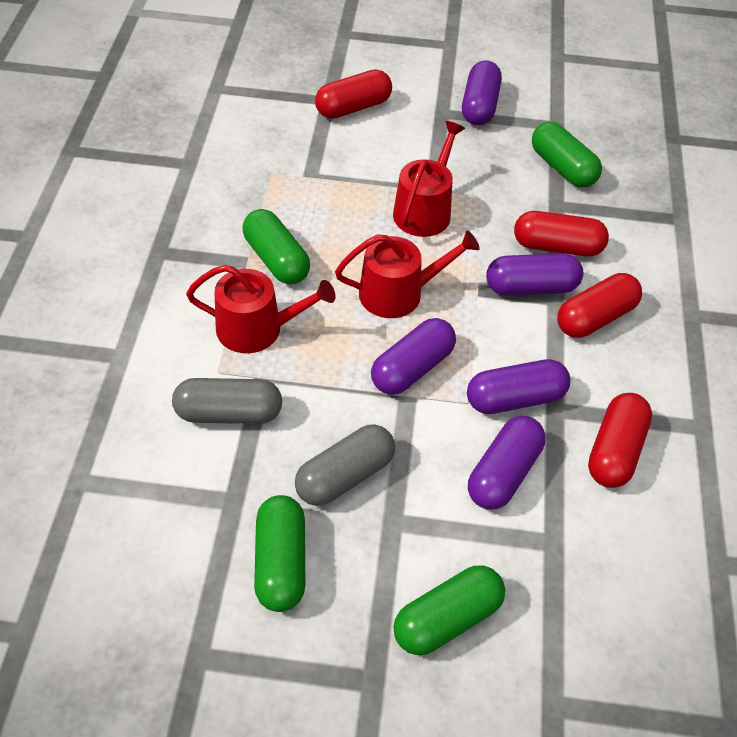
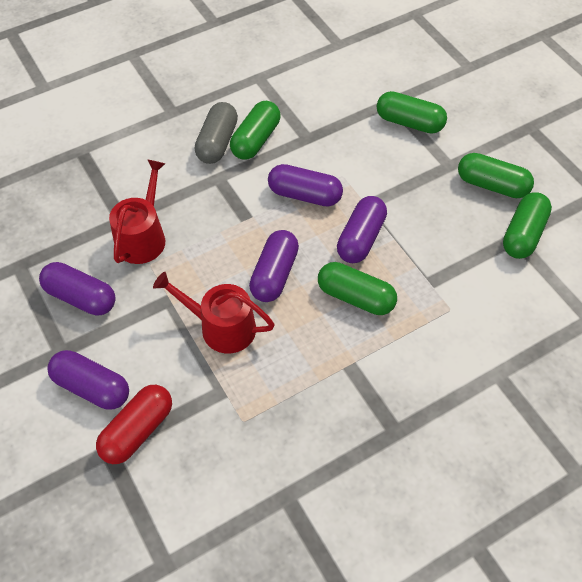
green capsule: [243,209,310,284] [254,495,305,612] [393,565,505,655] [532,122,602,188] = 4 -> [230,101,280,160] [318,262,397,315] [377,91,447,134] [458,153,534,198] [503,192,552,259] = 5
grey capsule: [172,378,282,424] [295,424,395,506] = 2 -> [195,102,238,164] = 1
red capsule: [315,69,392,119] [514,211,609,257] [557,273,642,338] [588,393,652,488] = 4 -> [96,385,172,464] = 1
red watering can: [186,265,336,353] [335,230,480,318] [393,121,465,237] = 3 -> [109,159,165,264] [153,272,275,353] = 2

